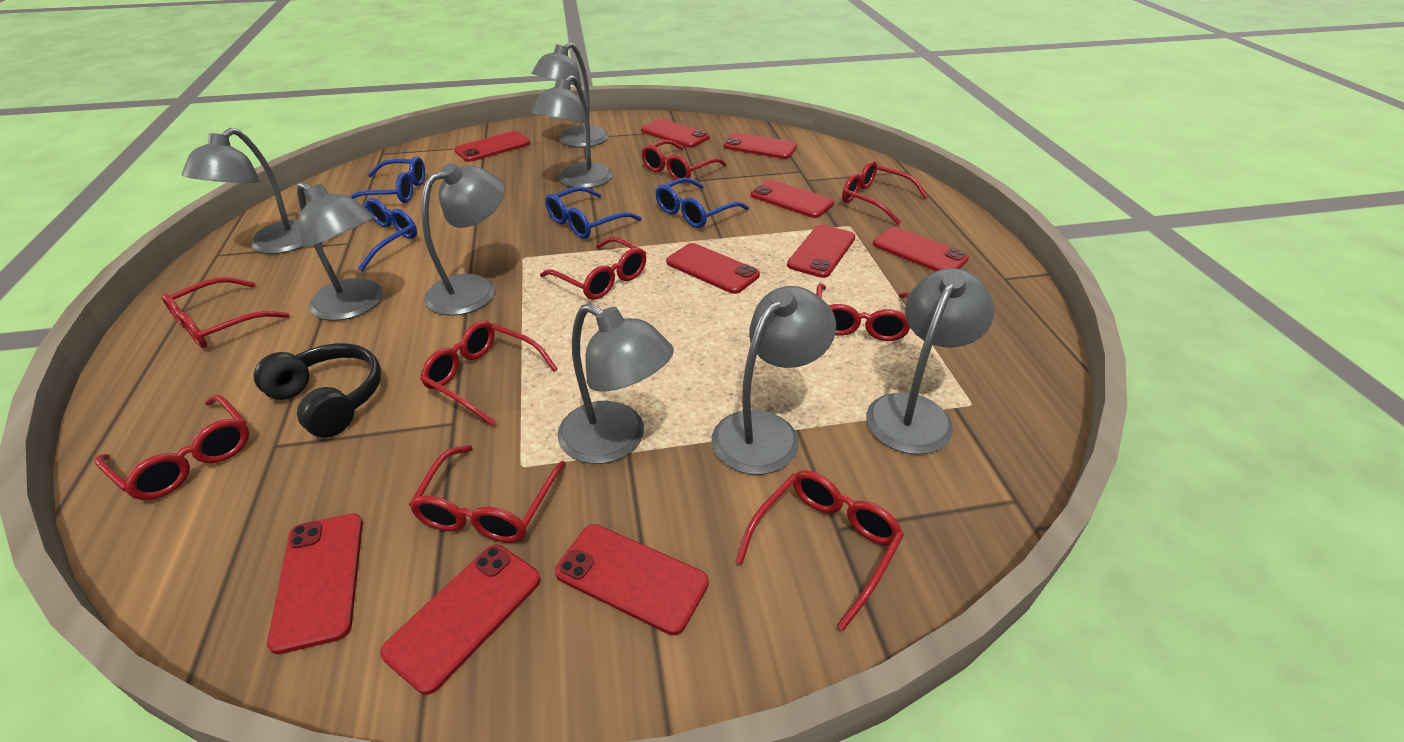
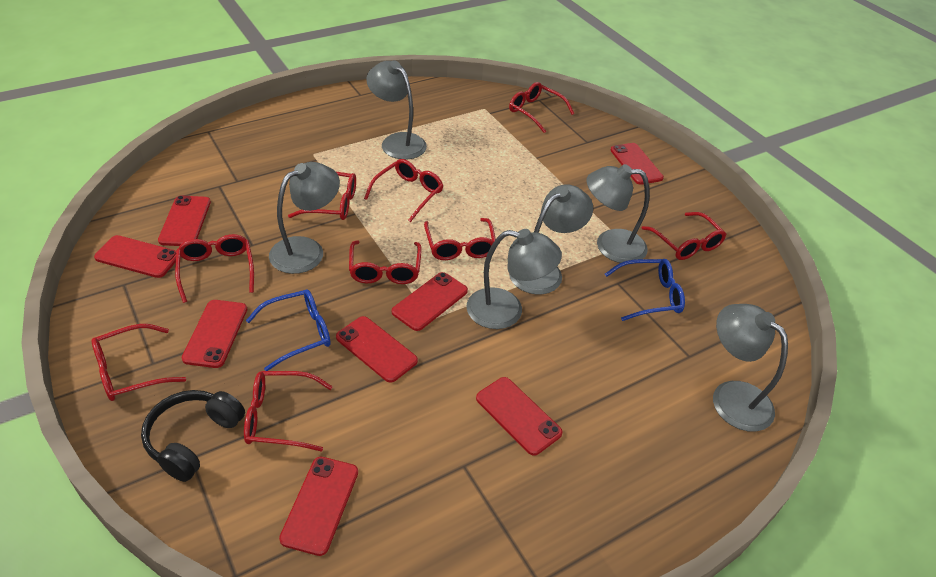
blue glasses: [320,198,417,271] [349,157,425,203] [545,187,641,239] [655,178,749,228] = 4 -> [246,290,331,371] [605,259,685,321] = 2
grey lamp: [182,128,303,254] [297,181,383,321] [422,163,505,316] [531,75,613,188] [532,43,608,148] [557,303,674,464] [712,286,836,475] [866,268,994,455] = 8 -> [269,162,340,274] [366,60,427,160] [466,229,562,329] [509,184,593,294] [586,164,650,263] [713,304,788,432] = 6
red phone: [267,513,363,654] [380,545,541,695] [454,131,530,162] [555,524,709,635] [641,119,710,148] [666,243,760,294] [723,133,797,159] [751,180,834,218] [787,225,856,278] [873,227,969,271] = 10 -> [94,235,177,278] [158,195,211,246] [182,300,247,368] [279,457,358,556] [336,316,418,383] [392,272,468,331] [476,377,563,456] [610,143,664,185] = 8

